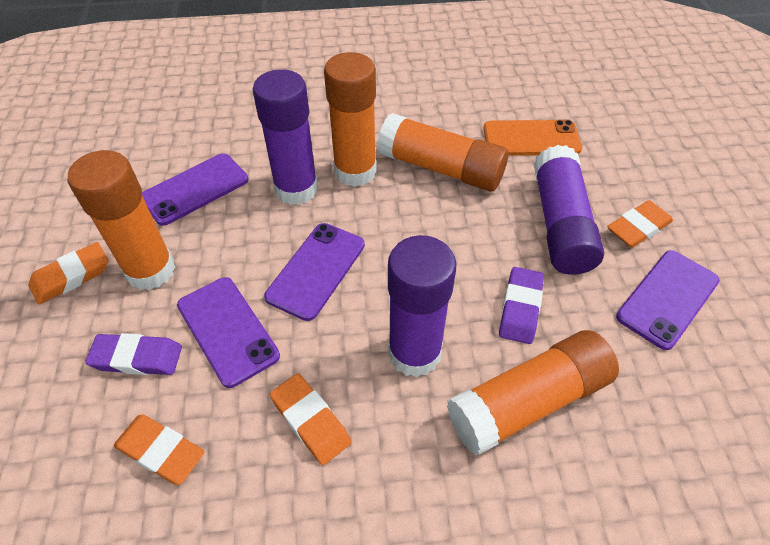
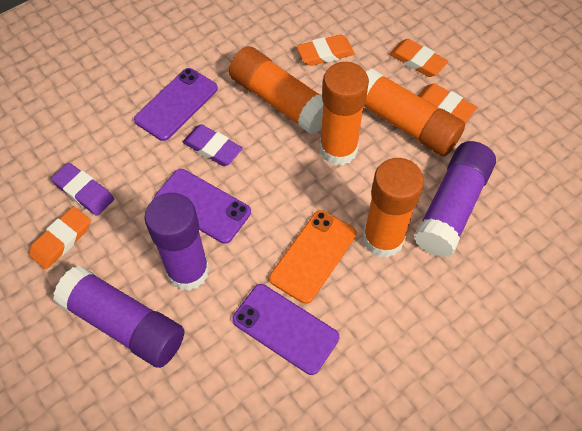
purple phone: [142,153,248,226] [177,277,280,388] [264,223,365,321] [616,250,720,350] = 4 -> [134,68,218,141] [154,169,251,244] [232,284,339,375] = 3

